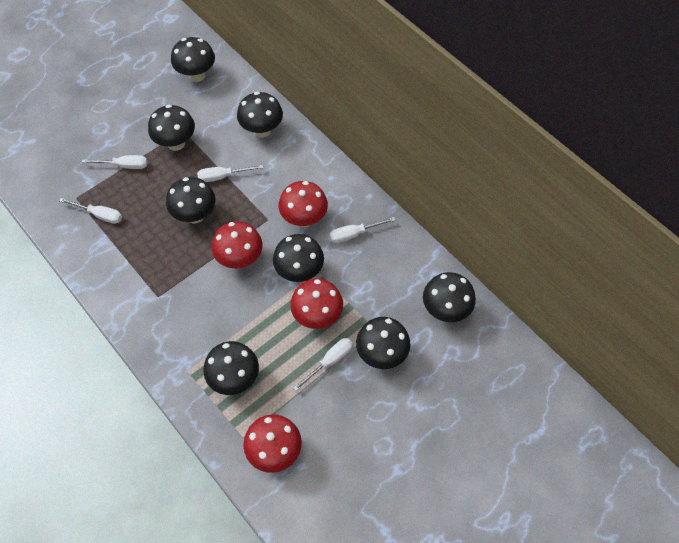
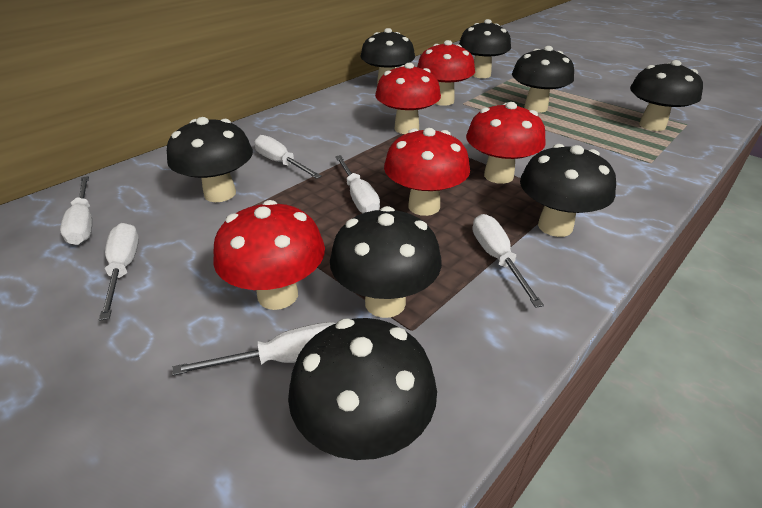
red mushroom: [212,221,263,269] [243,414,302,473] [279,181,328,227] [290,279,343,329] = 4 -> [213,200,325,310] [375,63,441,134] [384,128,470,216] [417,40,475,106] [466,102,546,184] = 5
white screwdriver: [59,198,122,224] [82,155,148,169] [197,165,263,182] [293,338,353,391] [330,217,396,243] = 5 -> [60,176,92,245] [99,223,139,321] [172,322,336,376] [254,135,322,179] [335,155,380,213] [472,214,544,308] = 6

